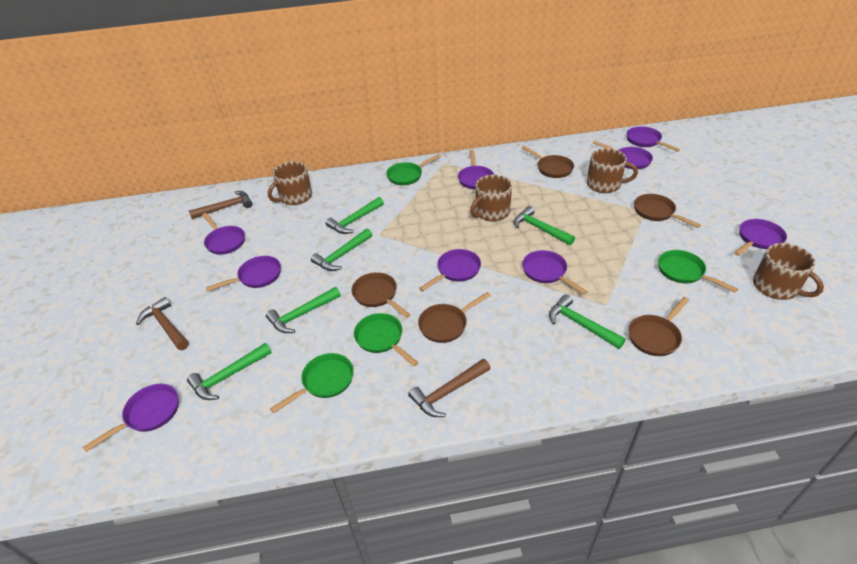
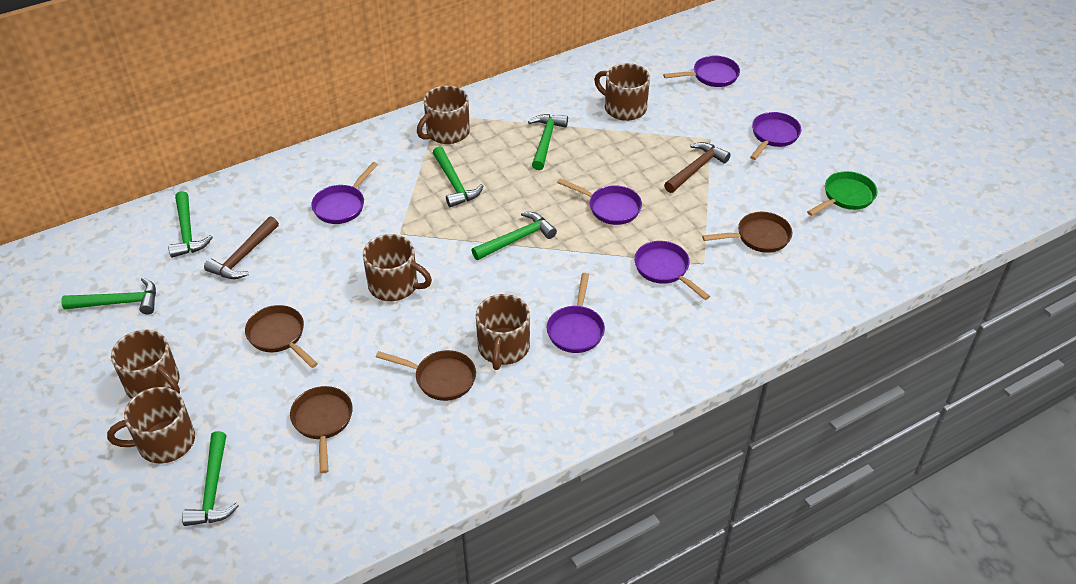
brown hammer: [136,297,189,350] [189,191,252,219] [408,359,491,417] = 3 -> [204,217,279,279] [664,142,731,193] = 2
brown mug: [268,161,312,205] [470,175,512,221] [587,148,638,193] [753,243,824,300] = 4 -> [107,387,195,463] [111,330,180,399] [363,234,432,301] [417,86,470,144] [476,294,530,370] [594,63,650,121] = 6
brown pan: [352,272,411,318] [418,292,491,343] [521,146,574,178] [628,297,689,356] [634,194,701,228] = 5 -> [245,305,318,368] [290,386,353,473] [376,350,476,401] [702,212,792,253] = 4
green pan: [270,353,354,413] [354,313,418,366] [386,154,441,185] [658,250,738,292] = 4 -> [807,171,878,216] = 1
purple pan: [82,384,179,452] [202,213,245,255] [206,256,281,292] [419,249,481,291] [458,150,494,189] [522,250,588,295] [593,141,653,169] [626,126,680,152] [734,219,787,256] = 9 -> [311,162,378,224] [546,273,605,353] [557,178,642,225] [634,241,710,300] [663,56,740,87] [750,112,802,160] = 6

